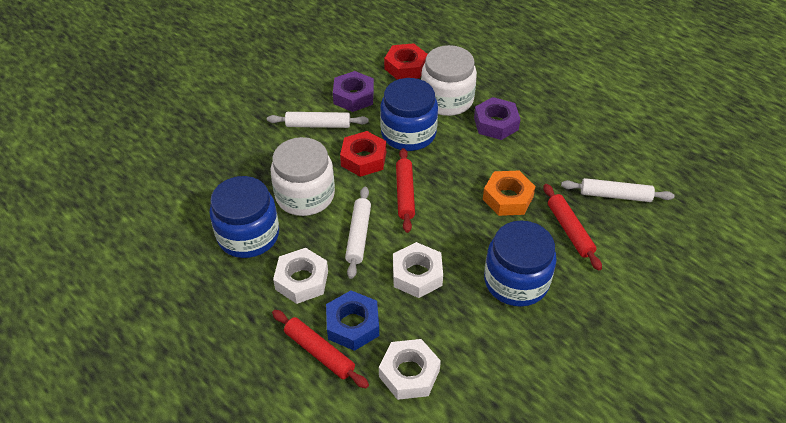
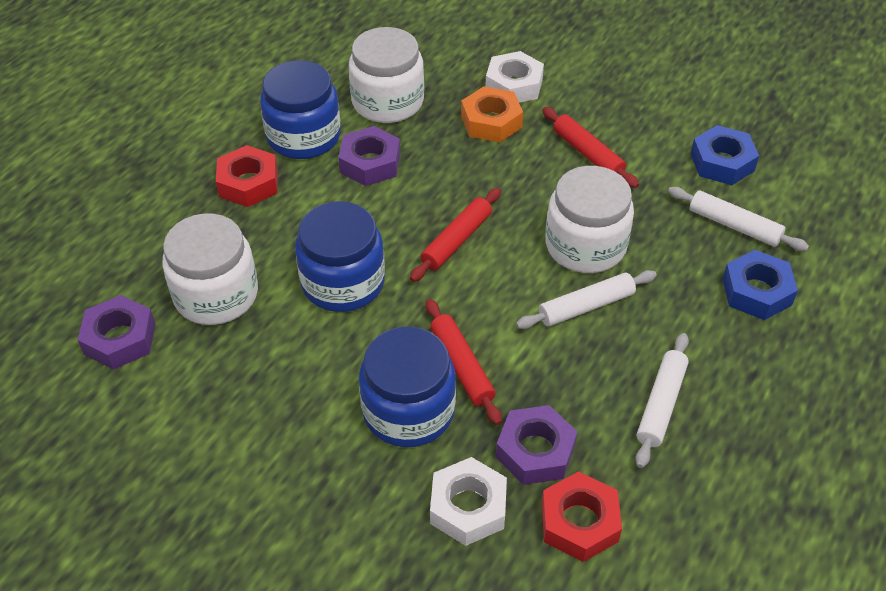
blue nut: [326,290,379,351] = 1 -> [691,125,759,185] [722,250,798,320] = 2
purple nut: [333,71,374,112] [474,97,521,140] = 2 -> [78,295,155,370] [338,126,400,186] [496,405,577,485] = 3
white jar: [271,137,335,216] [421,45,477,116] = 2 -> [162,213,258,325] [349,27,424,123] [545,166,634,273] = 3
white nut: [273,248,328,304] [379,339,441,400] [393,242,443,298] = 3 -> [430,457,507,546] [486,51,544,103] = 2

